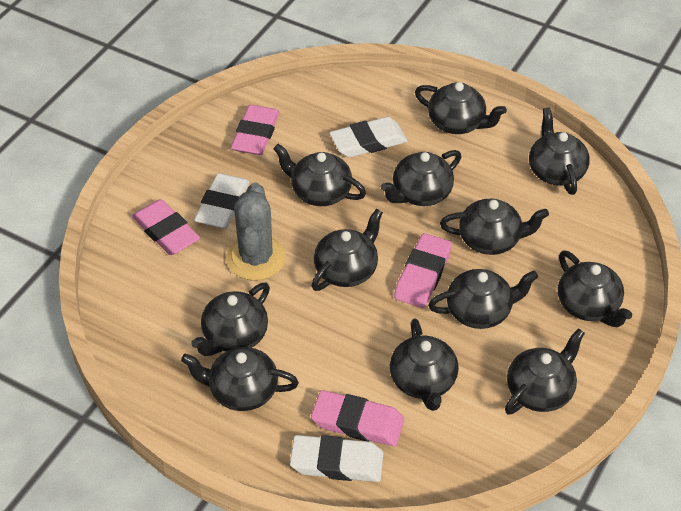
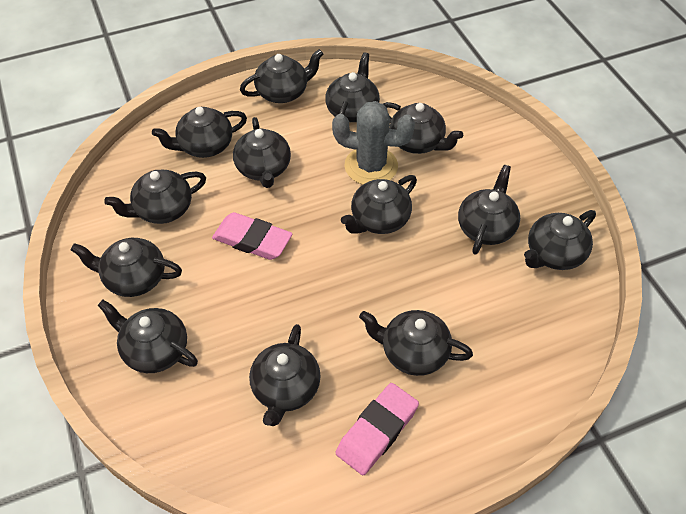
black teapot: [181,347,299,411] [191,283,270,356] [273,144,366,206] [311,209,383,291] [381,150,461,206] [390,319,459,411] [415,82,507,134] [428,269,538,329] [440,199,549,255] [505,328,585,414] [529,107,590,195] [558,250,632,327] = 12 -> [71,238,182,297] [97,300,198,373] [104,170,206,224] [152,107,247,158] [233,117,291,188] [240,49,323,103] [249,324,321,426] [325,52,380,122] [341,175,417,234] [359,310,473,376] [383,102,463,154] [458,165,520,254] [524,210,596,270] = 13
pink eraser: [132,199,200,255] [231,105,280,155] [311,390,404,446] [394,233,452,308] = 4 -> [212,212,292,260] [335,383,419,475] = 2
white eraser: [194,173,250,228] [290,435,383,482] [329,117,407,157] = 3 -> none = 0

